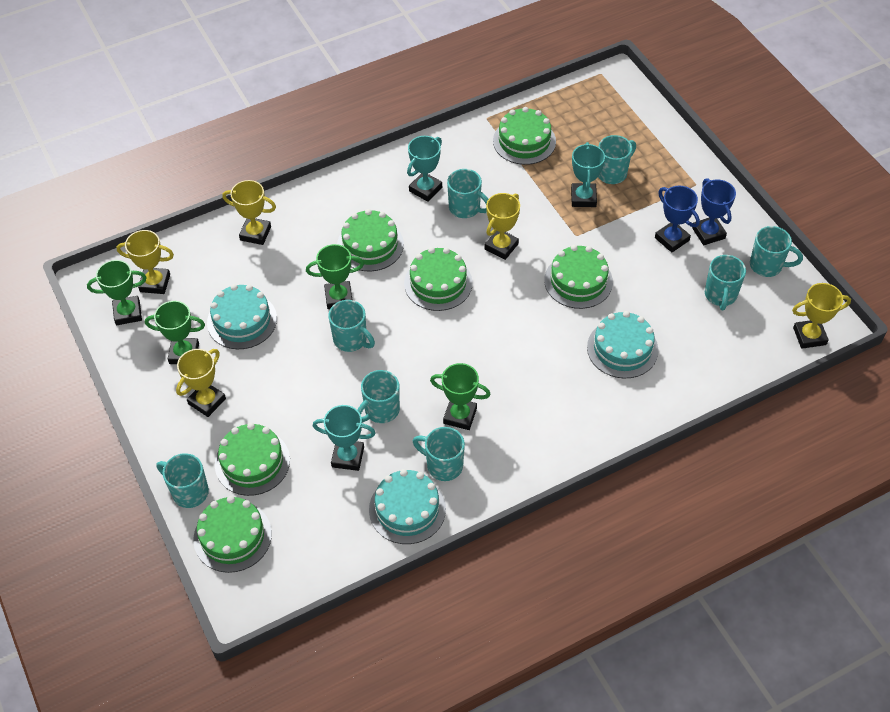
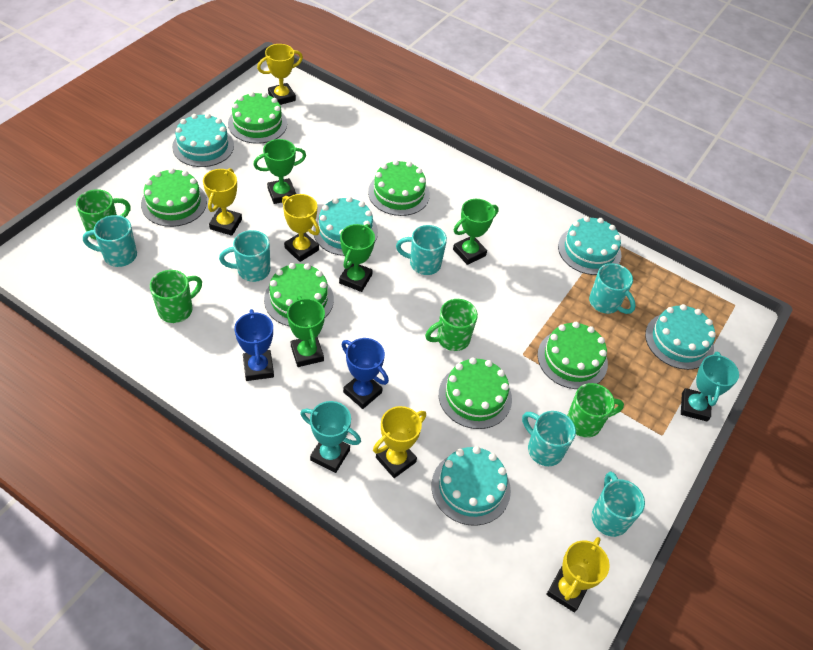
green mug: none = 0 -> [76,189,131,240] [150,270,202,323] [425,299,478,351] [567,383,624,438] = 4
turquoise cake: [207,284,277,349] [369,469,446,544] [587,311,659,378] = 3 -> [172,113,234,167] [313,197,378,256] [432,446,511,526] [558,216,621,275] [645,304,716,370] = 5
turquoise mug: [157,453,209,508] [328,300,375,352] [357,370,400,423] [413,427,465,481] [447,169,488,218] [598,135,636,184] [705,255,746,311] [750,226,803,277] = 8 -> [83,215,137,267] [219,230,270,282] [396,225,447,275] [522,411,576,466] [589,263,636,314] [591,472,645,537] = 6
turquoise trophy: [313,405,376,471] [407,136,442,202] [571,142,605,207] = 3 -> [300,401,361,473] [681,352,739,422] = 2

